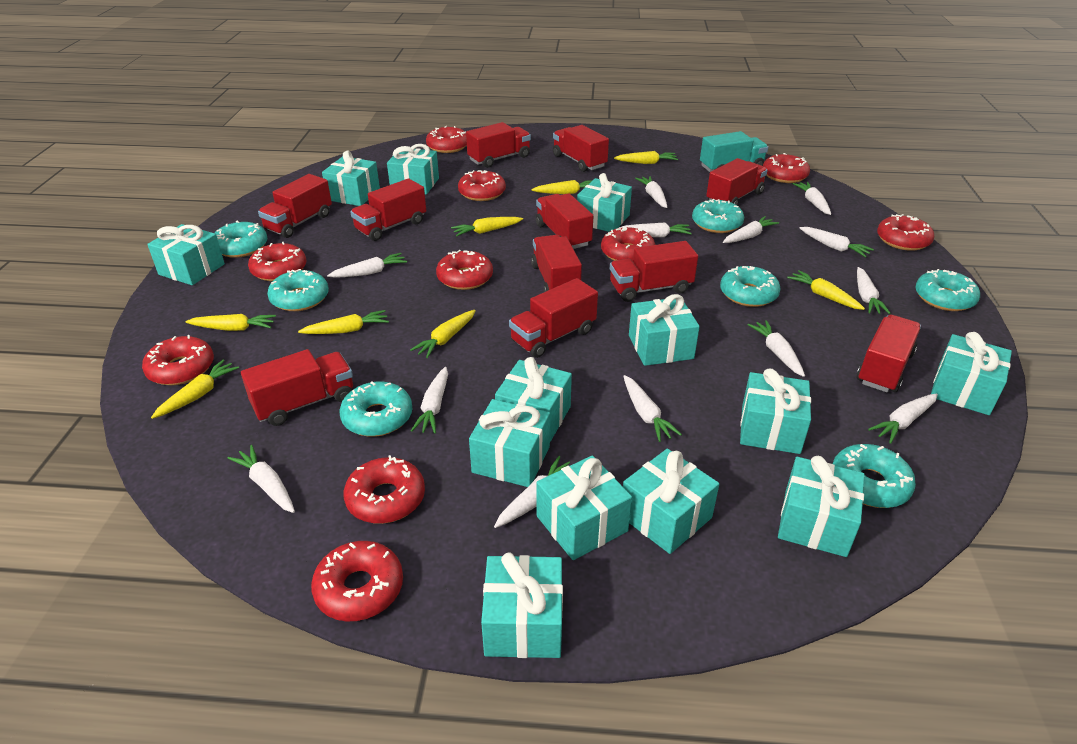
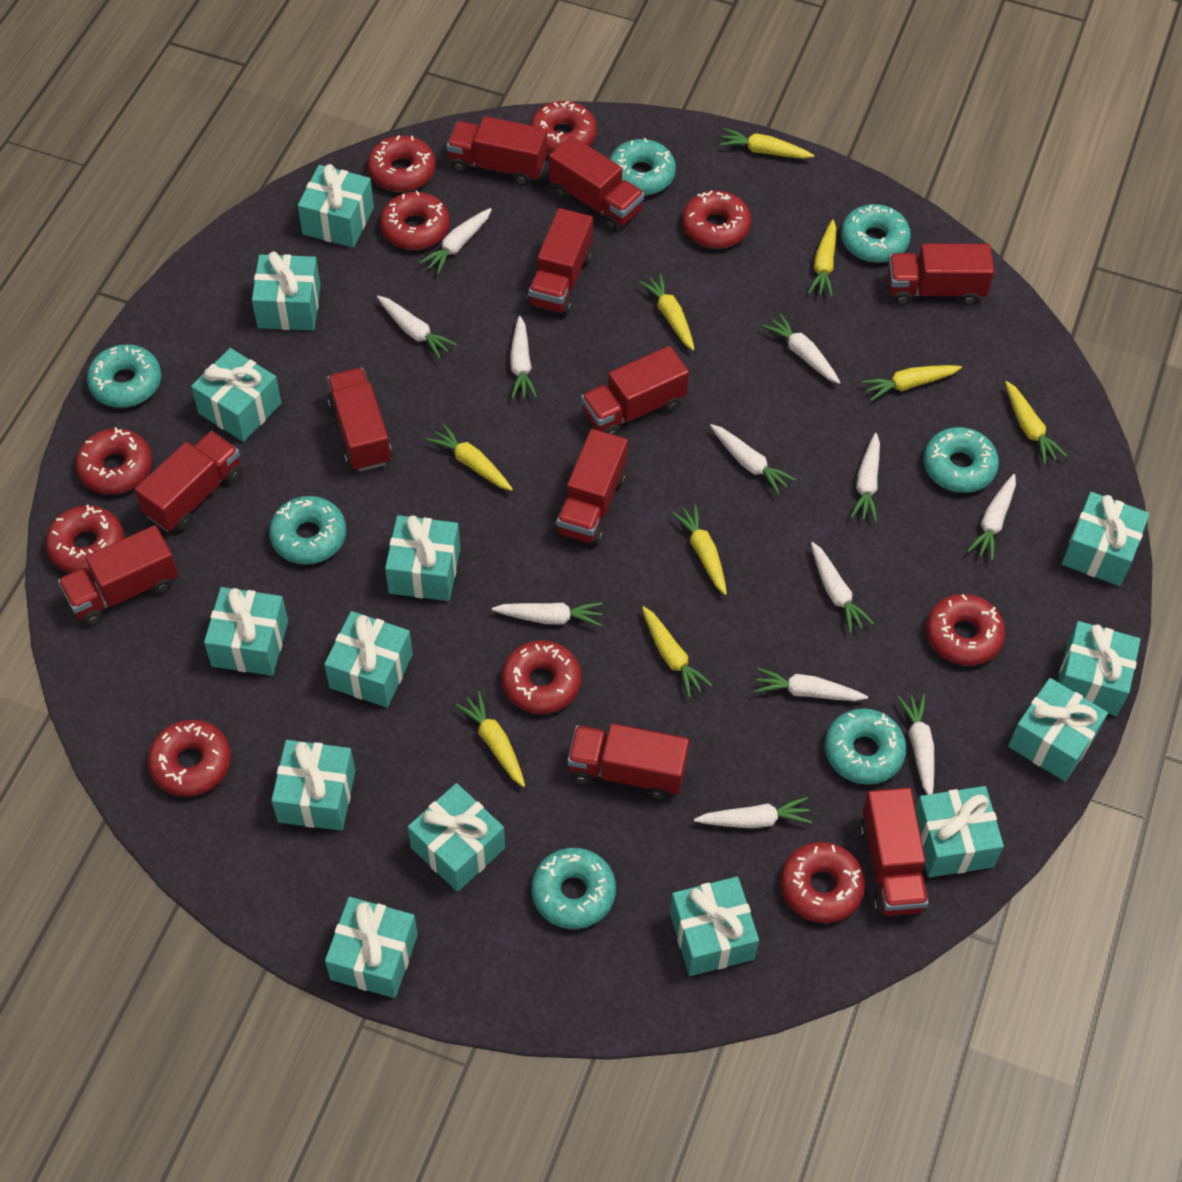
turquoise gift: [147,224,225,285] [322,150,380,206] [387,144,439,195] [469,399,550,487] [481,553,563,658] [495,357,572,442] [537,455,632,560] [577,173,632,232] [623,448,719,554] [629,294,700,366] [740,369,811,454] [778,456,865,557] [931,332,1012,415] = 13 -> [191,348,282,442] [204,587,288,676] [252,252,321,330] [271,740,355,831] [298,164,374,248] [324,611,413,708] [325,897,418,998] [385,515,460,601] [408,783,505,892] [670,876,759,976] [915,786,1004,878] [1008,678,1108,781] [1058,621,1141,716] [1062,492,1149,586] = 14
turquoise truck: [700,131,768,172] = 1 -> none = 0
white carrot: [227,445,295,513] [327,253,407,278] [411,367,448,434] [494,456,570,528] [619,222,692,237] [623,375,682,442] [635,176,667,208] [723,216,779,243] [747,320,805,377] [793,182,831,215] [800,227,874,257] [857,267,890,314] [868,393,938,444] = 13 -> [377,296,457,359] [419,208,492,274] [492,602,603,626] [510,316,537,399] [694,797,812,828] [710,424,796,495] [754,668,868,701] [762,313,841,384] [811,542,874,634] [851,433,880,522] [897,694,935,795] [968,474,1016,561] = 12
yellow carrot: [151,360,239,419] [185,314,276,331] [298,310,389,334] [410,310,476,358] [451,217,523,236] [531,180,593,194] [614,151,678,164] [787,270,865,310] = 8 -> [426,424,513,491] [455,691,525,787] [639,273,695,351] [642,606,712,698] [672,504,727,595] [719,128,814,159] [808,220,837,297] [862,365,962,401] [1005,381,1067,464] = 9

